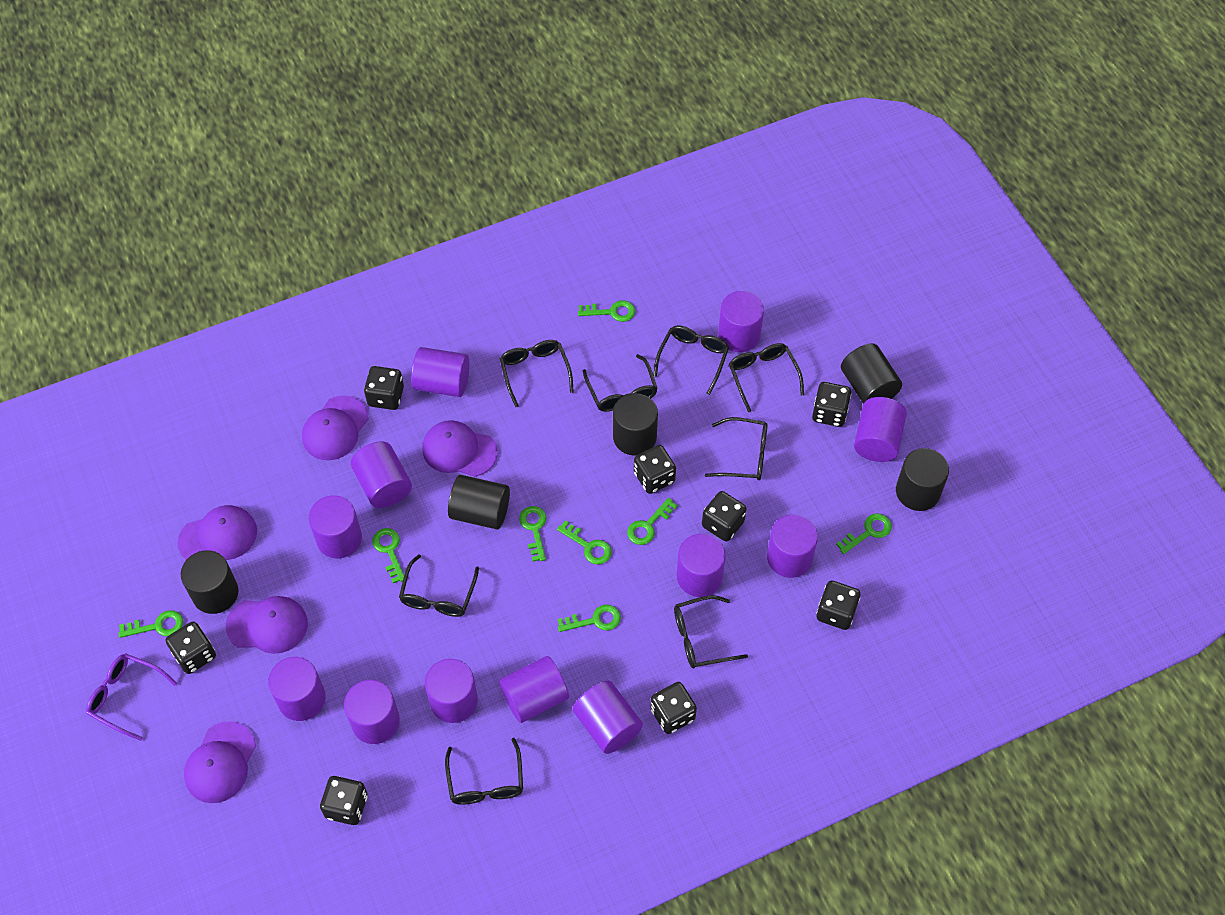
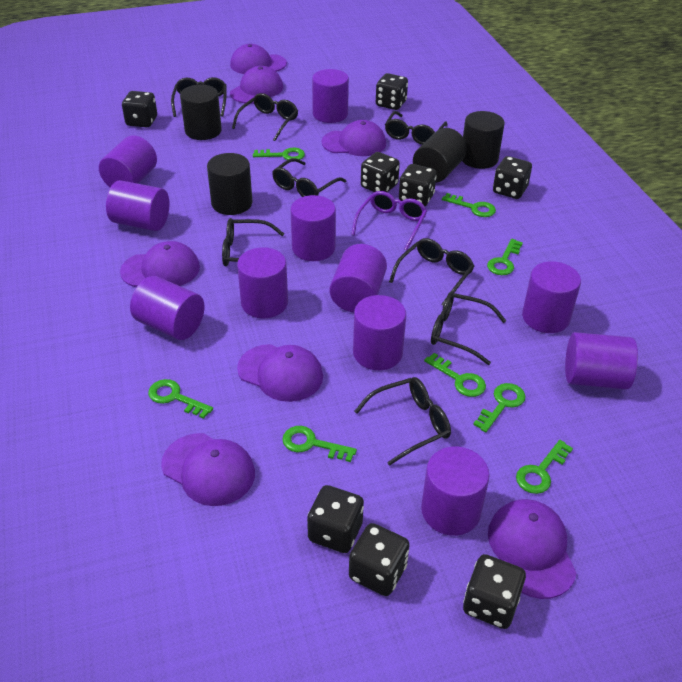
black cylinder: [181,550,239,614] [448,475,510,529] [613,393,658,456] [841,343,902,404] [896,448,949,511] = 5 -> [180,85,222,140] [207,153,252,215] [413,128,467,183] [462,111,505,169] = 4
purple cap: [178,505,257,560] [184,721,256,803] [226,596,308,654] [302,395,369,460] [422,420,498,477] = 5 -> [120,241,200,287] [161,433,255,506] [230,44,287,74] [230,66,283,104] [237,344,323,402] [322,120,386,156] [488,499,577,599] = 7
purple cylinder: [268,657,326,721] [309,495,362,558] [344,680,400,744] [351,441,412,508] [411,347,469,397] [425,659,478,723] [499,656,569,723] [573,681,643,754] [677,534,726,597] [718,291,764,352] [767,514,818,578] [854,397,907,462] = 12 -> [99,135,157,187] [106,180,170,231] [130,276,205,340] [237,247,288,318] [290,195,336,261] [312,69,349,123] [330,244,387,312] [353,295,406,370] [421,447,490,536] [522,261,581,333] [565,332,638,389] = 11

